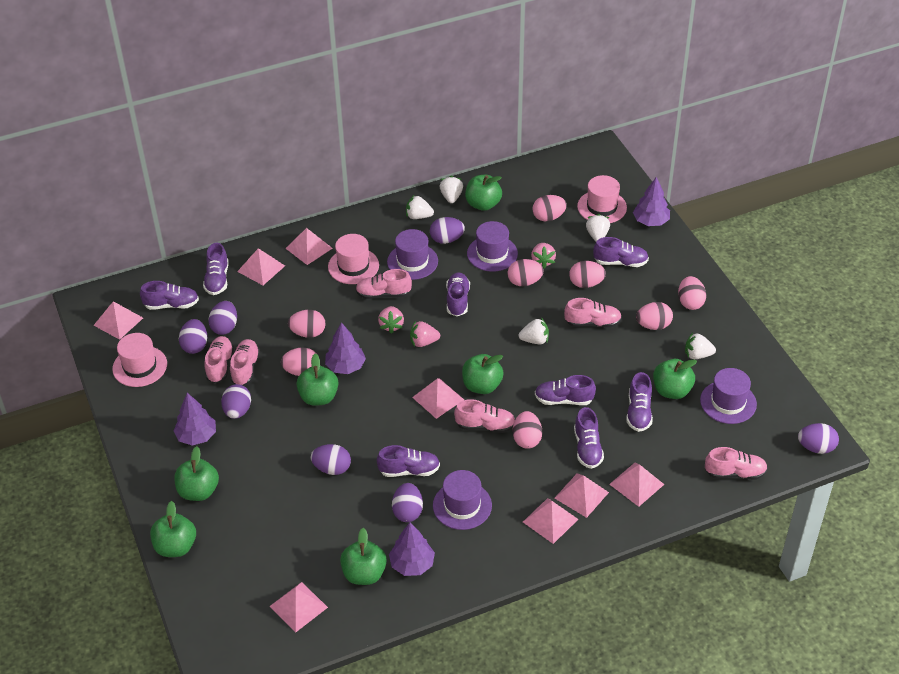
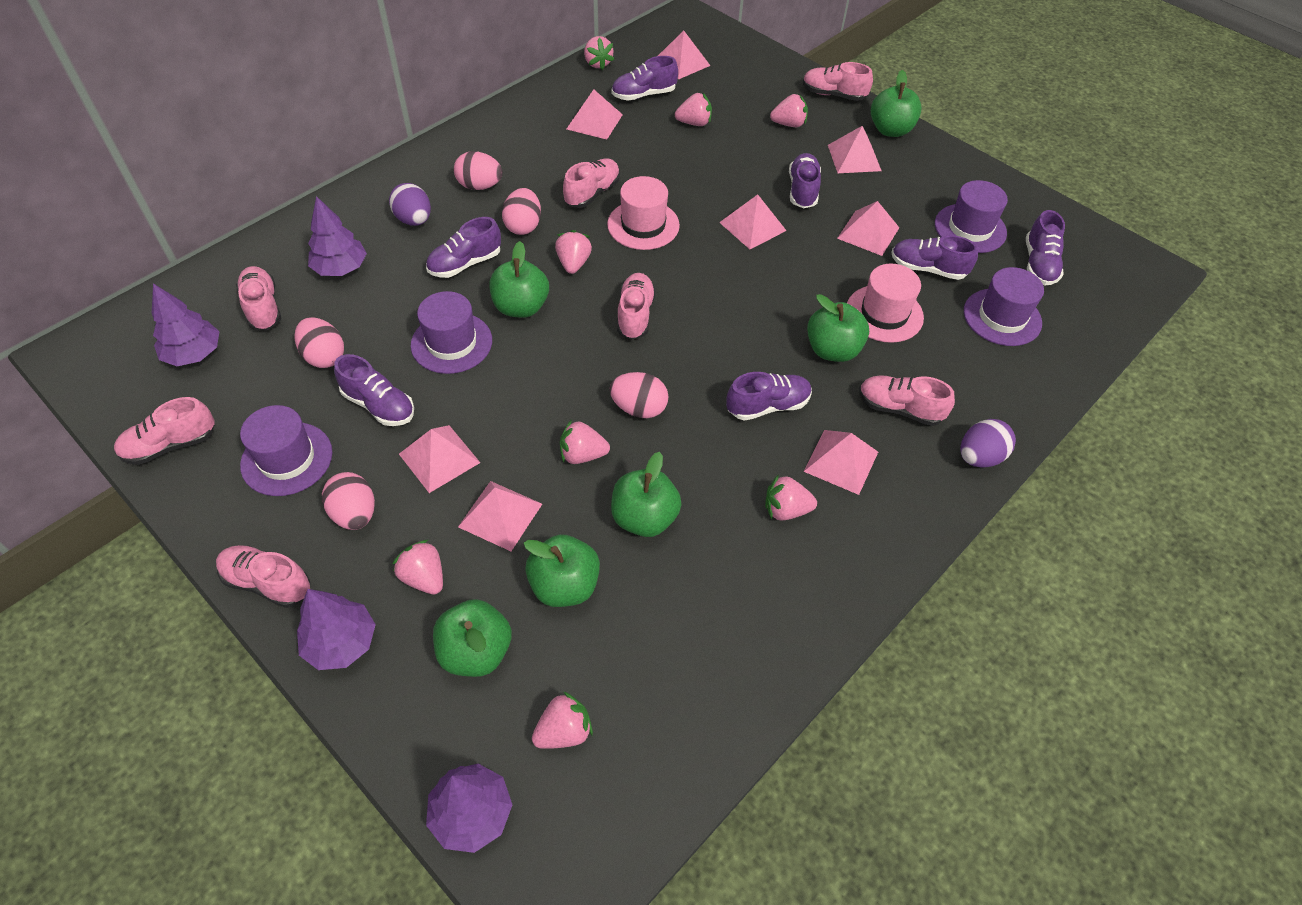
green apple: [150,501,196,557] [174,446,219,501] [296,353,338,406] [340,528,387,585] [462,354,504,394] [465,175,502,211] [653,359,697,399] = 7 -> [433,599,512,677] [489,241,549,318] [524,534,600,607] [611,452,682,537] [807,294,869,362] [871,70,922,137] = 6
pink egg: [281,348,315,376] [288,310,326,338] [508,259,544,286] [513,411,542,449] [532,195,567,221] [569,261,606,288] [636,302,673,330] [678,276,706,310] = 8 -> [295,317,344,368] [322,472,375,530] [454,151,503,190] [502,188,541,235] [609,372,669,418] = 5
pink hat: [112,333,167,387] [328,234,379,284] [577,175,627,223] = 3 -> [607,176,680,250] [847,264,924,343] = 2
pink shoe: [204,336,234,383] [230,339,260,385] [356,269,412,299] [454,399,515,433] [564,298,622,327] [705,447,768,480] = 6 -> [114,397,215,465] [216,545,311,608] [236,266,281,330] [563,159,620,208] [617,273,656,340] [803,62,873,101] [859,375,955,426] = 7
pink strawberry: [378,306,404,334] [410,321,440,347] [531,243,556,268] = 3 -> [392,540,443,594] [532,691,593,749] [555,230,592,274] [560,420,610,464] [584,36,614,70] [675,92,712,126] [765,474,817,520] [770,94,808,127] = 8
purple egg: [179,319,207,354] [208,301,237,335] [221,384,251,419] [311,444,351,475] [392,483,423,522] [430,217,465,244] [798,423,839,454] = 7 -> [389,183,431,226] [960,419,1016,468] = 2
purple shoe: [140,281,199,310] [203,243,229,295] [377,445,440,477] [446,272,470,316] [535,375,596,405] [574,407,604,469] [593,237,649,267] [626,372,653,432] = 8 -> [334,354,414,426] [426,217,501,278] [612,56,678,101] [726,372,812,421] [789,153,821,208] [891,235,978,280] [1026,210,1065,286] = 7
white strawberry: [406,195,434,219] [440,176,463,203] [519,318,549,344] [586,214,610,242] [685,333,716,359] = 5 -> none = 0

